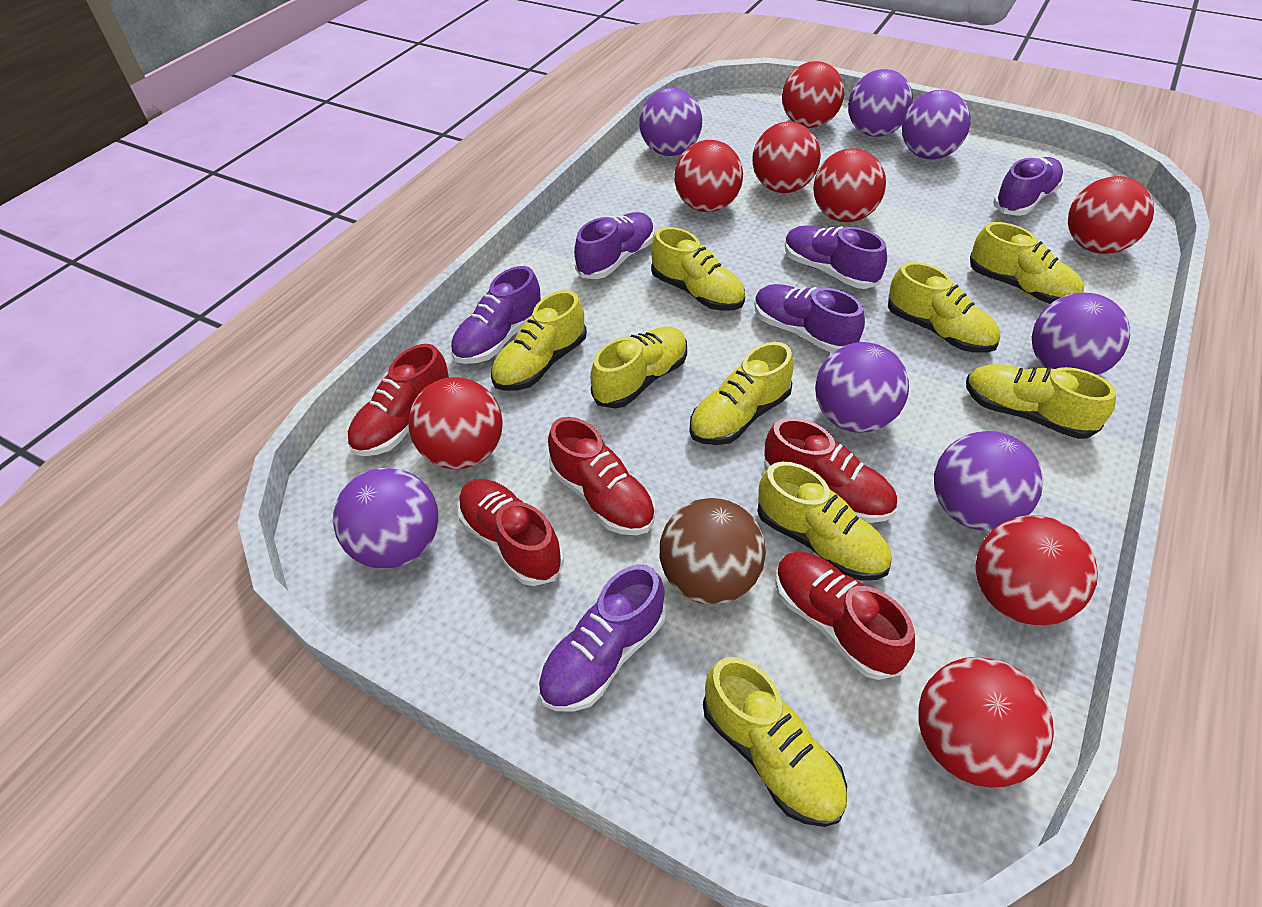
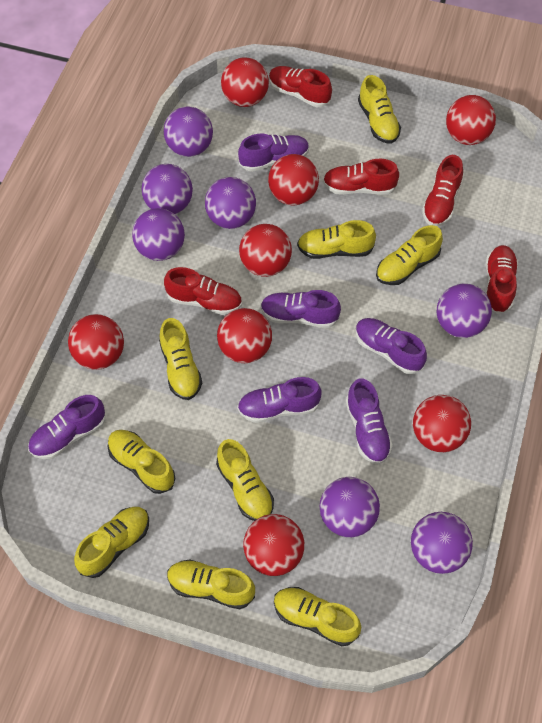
brown ball: [660,498,766,605] = 1 -> none = 0

